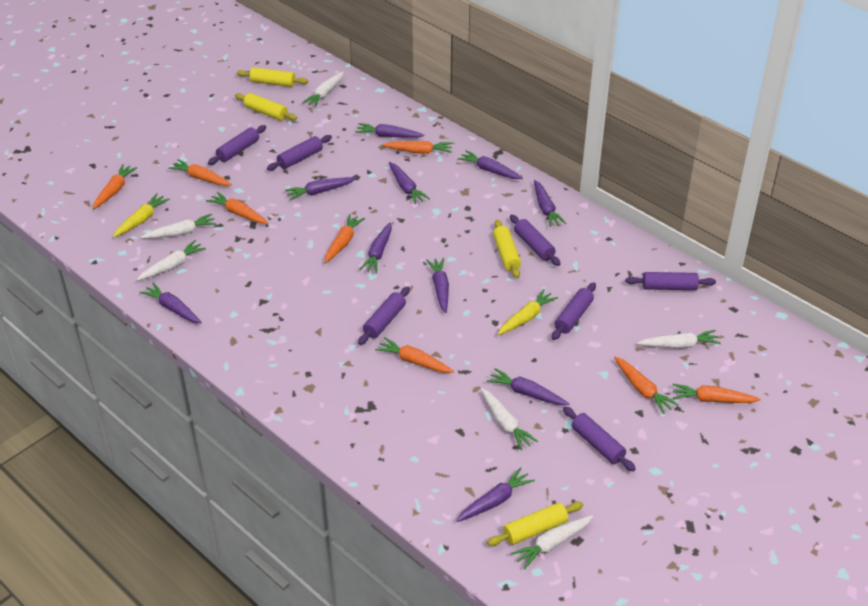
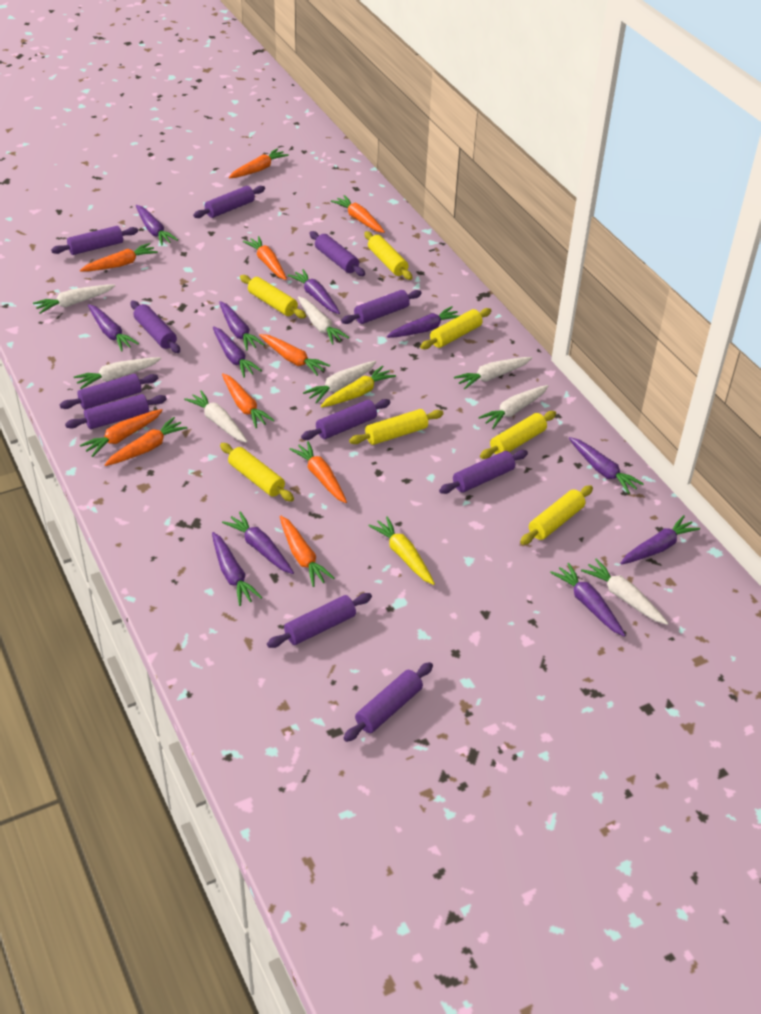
orange carrot: [93,164,137,209] [168,159,232,186] [206,192,269,224] [325,214,365,263] [375,337,454,373] [382,141,452,154] [614,357,678,414] [672,384,761,403] = 8 -> [80,243,158,272] [80,409,163,457] [105,417,187,466] [222,373,275,428] [229,148,289,178] [243,236,287,280] [259,334,330,376] [280,515,335,587] [290,441,347,503] [331,195,385,233] = 10
purple carrot: [139,283,202,323] [285,177,356,200] [356,123,425,138] [359,222,392,273] [389,162,430,204] [426,258,449,313] [456,467,535,522] [458,150,523,179] [487,368,569,405] [534,180,567,227] = 10 -> [88,304,139,351] [136,205,178,246] [212,532,262,606] [213,326,262,378] [219,301,265,351] [222,511,294,574] [287,269,340,314] [387,306,460,338] [550,563,626,637] [569,437,644,494] [620,515,700,565] = 11
purple rolling pin: [208,125,266,165] [267,135,332,171] [358,287,410,345] [510,214,561,266] [552,282,596,340] [563,406,636,472] [625,272,716,290] = 7 -> [51,226,138,255] [60,374,158,409] [65,394,167,429] [130,301,180,353] [193,186,265,218] [267,593,372,648] [301,399,391,440] [309,231,365,276] [341,290,422,324] [344,662,433,742] [439,450,528,494] = 11
white carrot: [137,240,206,281] [140,214,217,239] [302,72,344,107] [481,388,538,450] [511,515,593,569] [637,330,721,349] = 6 -> [33,285,115,314] [74,357,161,389] [184,390,248,443] [298,296,349,345] [303,361,376,404] [454,357,532,389] [478,385,549,429] [581,558,668,625] = 8
yellow rolling pin: [235,93,297,121] [237,67,308,87] [487,502,583,546] [493,220,521,278] = 4 -> [220,443,294,502] [240,275,306,319] [349,409,444,445] [364,231,412,280] [420,308,491,349] [480,411,556,459] [520,485,593,545] = 7

